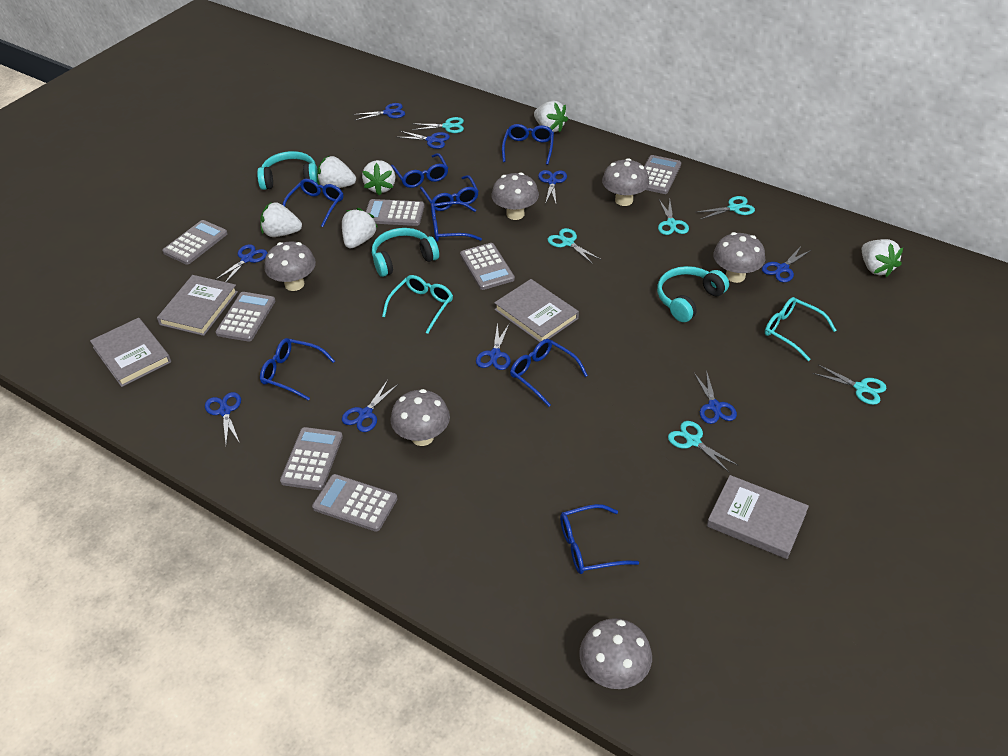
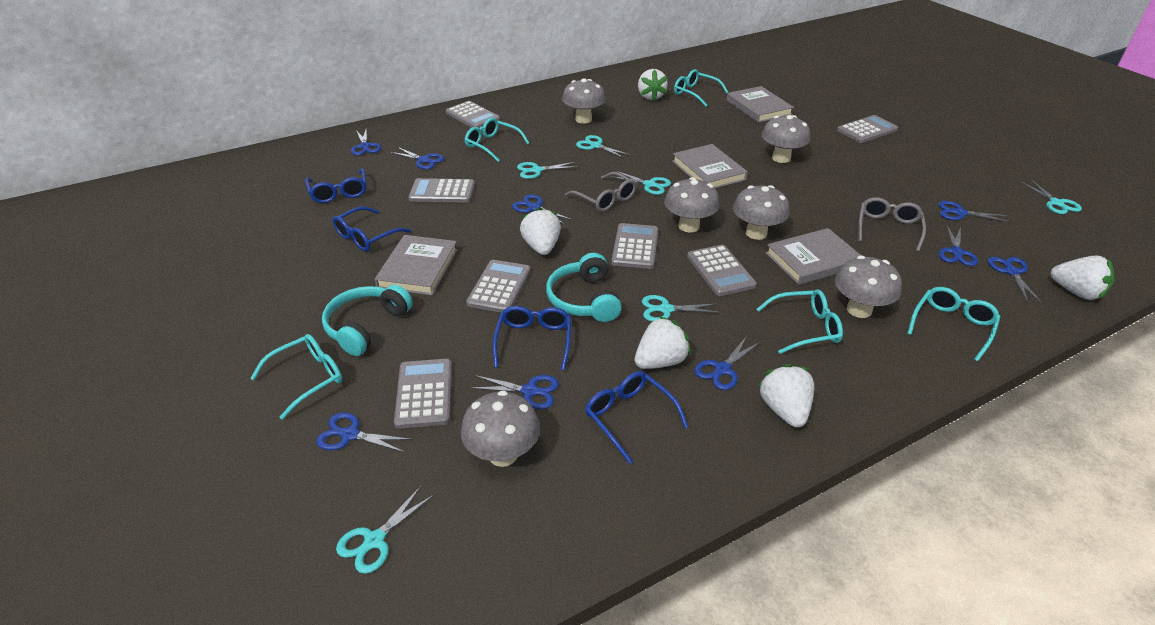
blue glasses: [260,338,335,401] [283,179,343,227] [391,153,448,188] [420,175,479,211] [431,201,482,242] [502,124,554,165] [510,339,588,407] [560,504,639,574] = 8 -> [305,168,366,203] [333,206,412,251] [492,306,571,371] [585,371,688,464] = 4
grey glasses: none = 0 -> [565,172,636,212] [858,197,926,252] = 2
turquoise glasses: [382,275,453,334] [765,297,837,361] = 2 -> [250,334,342,420] [465,118,529,162] [674,69,728,107] [757,289,843,354] [907,287,1000,362] = 5
turquoise headphones: [257,151,318,190] [372,228,439,277] [657,266,729,322] = 3 -> [322,285,413,356] [546,253,622,322] = 2
white strawberry: [260,202,302,237] [317,156,356,188] [342,208,378,249] [362,160,396,196] [534,101,568,132] [862,239,903,277] = 6 -> [520,207,561,255] [635,316,691,369] [638,69,668,101] [758,364,814,428] [1051,255,1114,300] = 5

